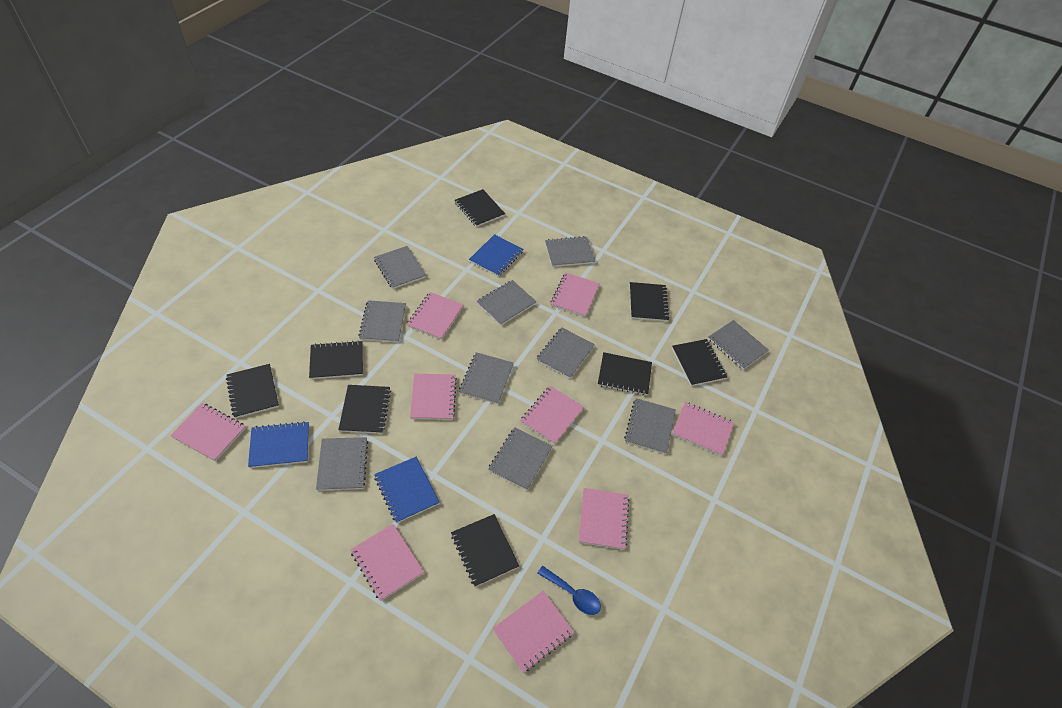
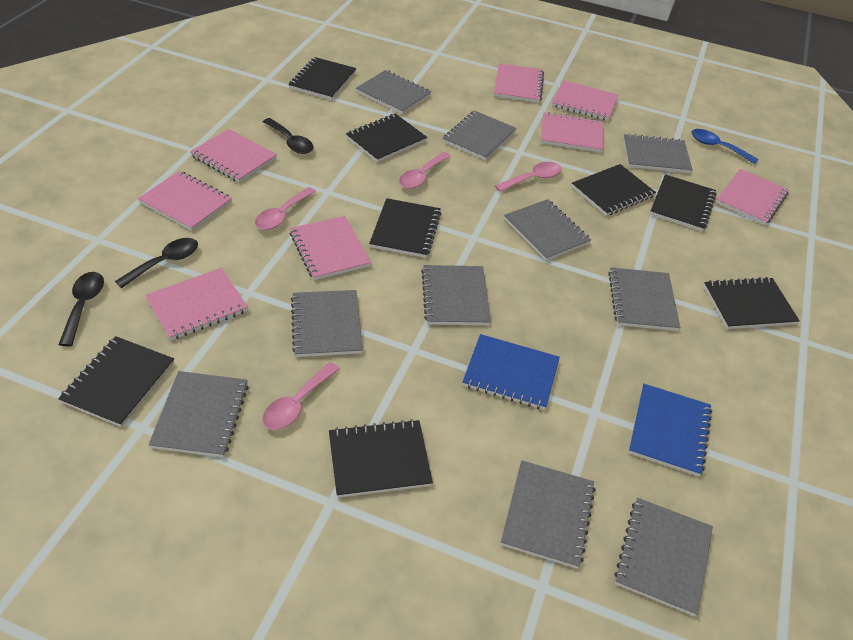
black spoon: none = 0 -> [58,272,104,347] [115,238,198,288] [263,118,313,154] = 3
blue notebook: [248,421,309,468] [374,457,440,523] [469,234,523,277] = 3 -> [463,334,560,410] [628,384,712,476] = 2
pink notebook: [170,403,246,461] [350,524,424,601] [407,292,463,340] [410,374,457,420] [492,591,574,673] [520,386,584,444] [550,273,600,317] [578,488,629,550] [672,402,734,456] = 9 -> [138,171,232,231] [145,268,248,341] [190,129,277,182] [290,216,371,280] [494,63,544,103] [540,112,603,152] [552,80,619,121] [716,169,789,225] = 8
pink spoon: none = 0 -> [255,187,316,230] [262,362,340,430] [399,152,451,189] [495,162,562,192] = 4

